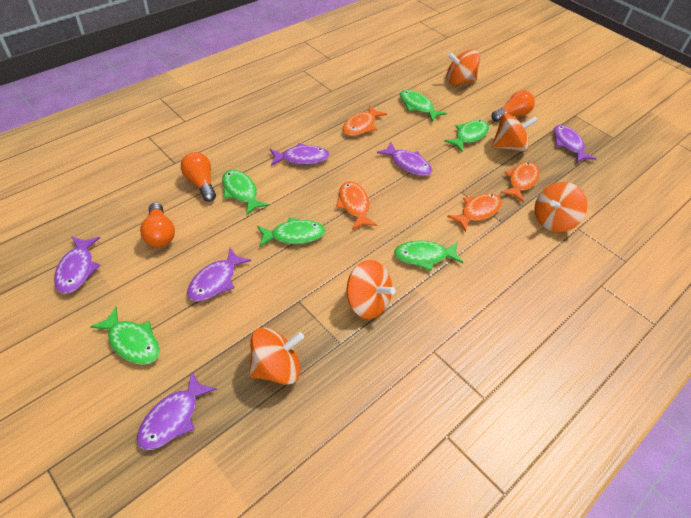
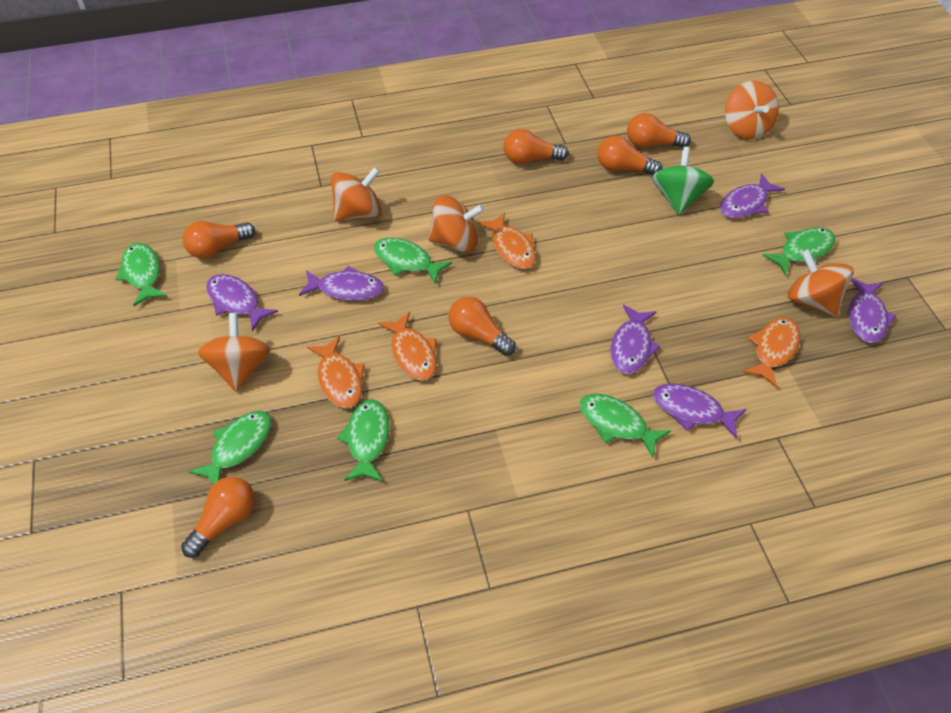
green spinning top: none = 0 -> [652,147,714,215] = 1
orange light bulb: [140,202,175,247] [181,152,216,202] [492,90,535,122] = 3 -> [181,477,255,558] [183,221,255,259] [449,297,516,356] [503,129,569,164] [598,136,662,175] [627,113,691,148] = 6

